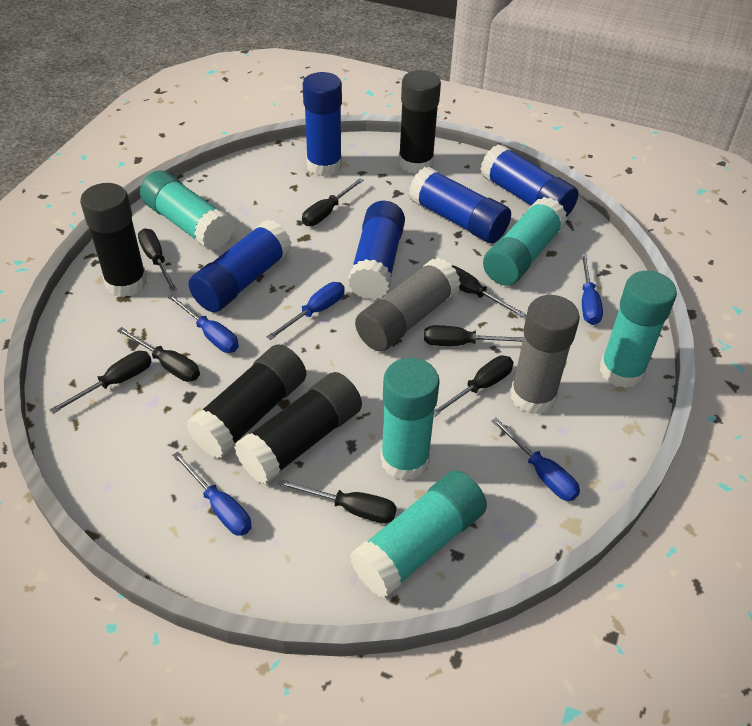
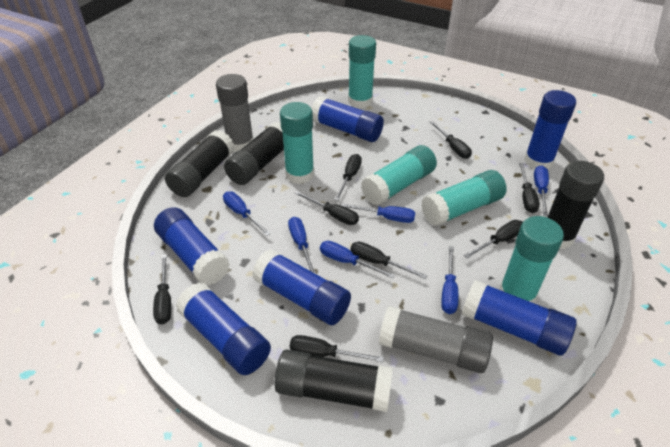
blue glue stick: [188,220,292,312] [303,72,342,176] [348,201,405,300] [409,167,511,243] [480,144,578,217] = 5 -> [154,207,230,286] [176,282,271,375] [252,249,351,325] [312,96,384,142] [461,280,577,356] [524,90,576,170] = 6
blue screwdriver: [168,294,239,353] [172,452,252,536] [266,282,345,340] [492,417,580,501] [581,254,603,325] = 5 -> [223,191,271,236] [288,217,316,274] [320,241,395,278] [341,203,415,223] [441,246,458,314] [534,165,549,216] = 6

